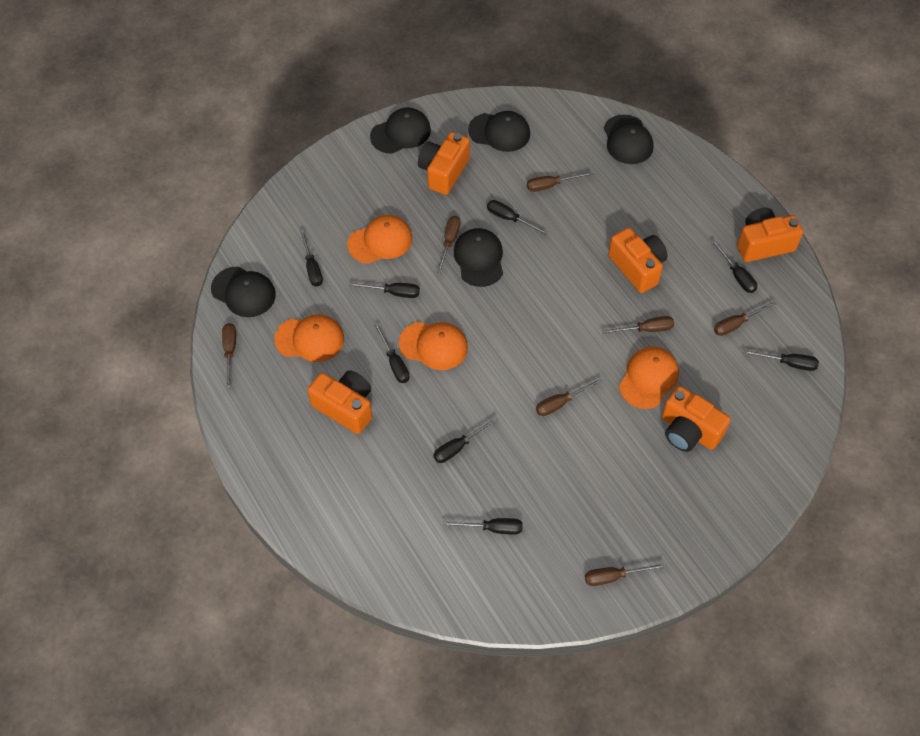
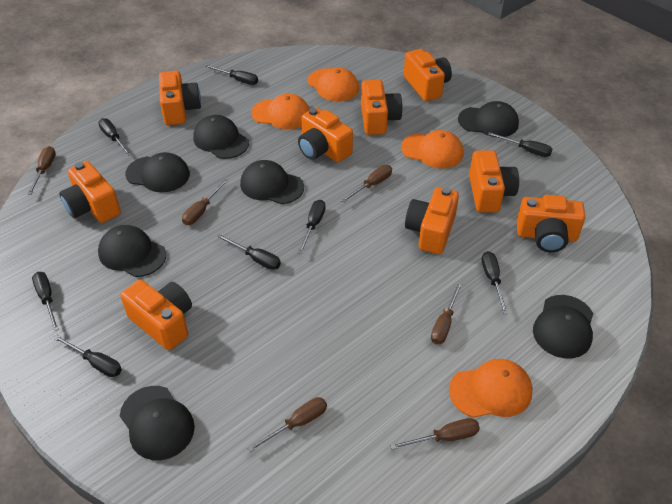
black cap: [211,267,276,317] [370,107,431,154] [454,228,503,287] [468,111,530,152] [604,115,653,164] = 5 -> [98,225,166,277] [120,386,195,460] [125,152,190,192] [193,115,249,159] [240,160,304,204] [458,101,519,137] [533,295,593,358] = 7
brown screwdriver: [222,323,236,389] [437,216,460,273] [527,172,592,192] [536,378,603,416] [585,563,665,586] [602,316,674,334] [714,301,776,336] = 7 -> [27,146,56,195] [182,179,229,225] [247,397,327,452] [341,165,392,203] [390,418,480,450] [431,282,463,344] = 6
orange camera: [308,370,372,434] [418,132,470,195] [608,228,667,293] [662,386,731,452] [737,208,803,262] = 5 -> [59,161,121,223] [120,280,192,350] [159,71,201,125] [298,107,353,162] [361,80,403,135] [404,49,452,101] [405,187,459,254] [469,150,519,212] [517,195,585,252] = 9

